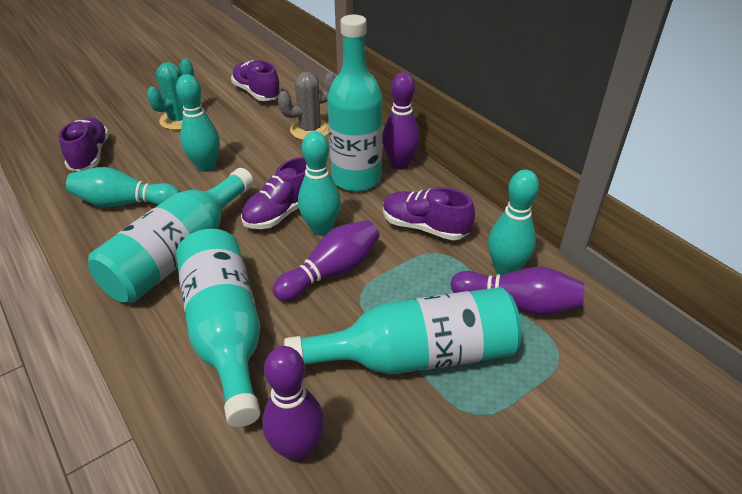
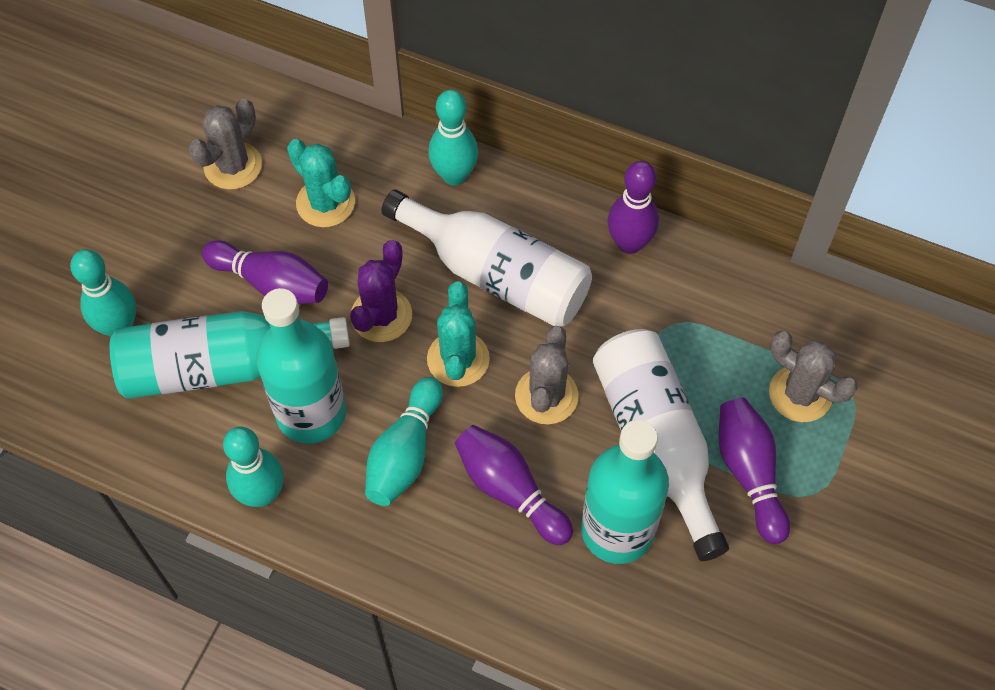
grey cactus: [278,72,335,140] = 1 -> [188,99,262,190] [515,326,579,425] [769,331,858,422] = 3
purple cactus: none = 0 -> [350,240,412,342] = 1
purple shoe: [59,118,109,171] [231,60,281,101] [241,157,307,229] [383,187,475,240] = 4 -> none = 0
turquoise bottle: [88,168,254,303] [176,229,261,427] [284,287,522,374] [327,15,383,192] = 4 -> [110,311,350,399] [256,288,346,444] [581,420,669,564] = 3
turquoise cactus: [147,59,194,130] = 1 -> [287,139,355,227] [427,281,490,387] = 2
white bottle: none = 0 -> [381,189,592,327] [593,329,729,561] = 2

